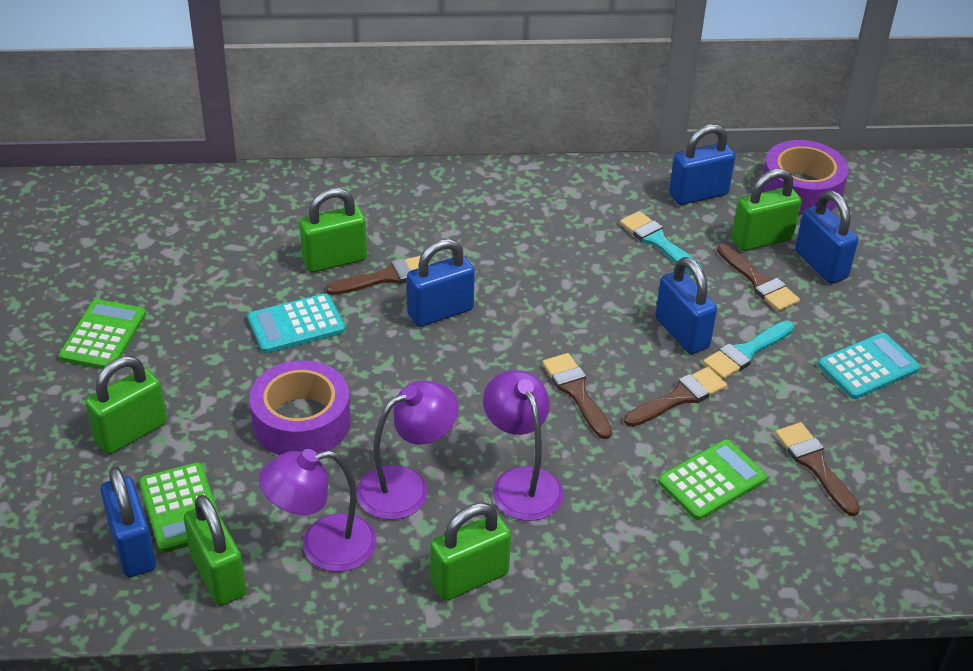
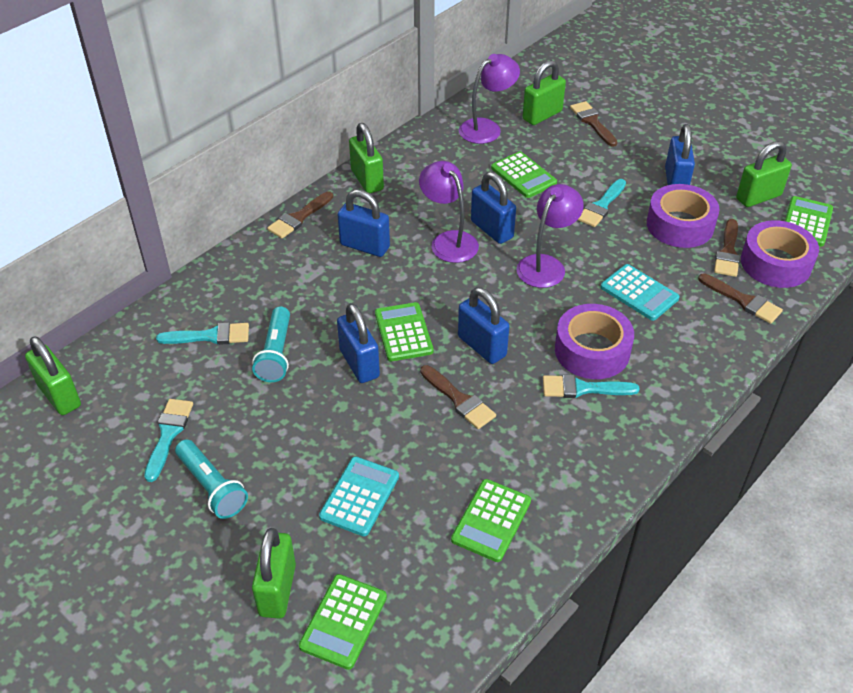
green calculator: [58,299,146,369] [139,462,218,553] [658,439,767,520] = 3 -> [299,574,387,670] [375,302,433,361] [451,479,531,562] [491,151,557,198] [785,196,833,246] = 5
purple tape: [249,360,350,455] [762,140,849,215] = 2 -> [555,304,634,379] [647,184,720,248] [741,220,819,288] = 3
turquoise brush: [620,211,702,274] [703,321,794,379] = 2 -> [144,399,193,482] [156,322,249,345] [543,375,640,398] [578,179,626,227] = 4
turquoise flashlight: none = 0 -> [175,439,248,519] [252,306,290,382] = 2

